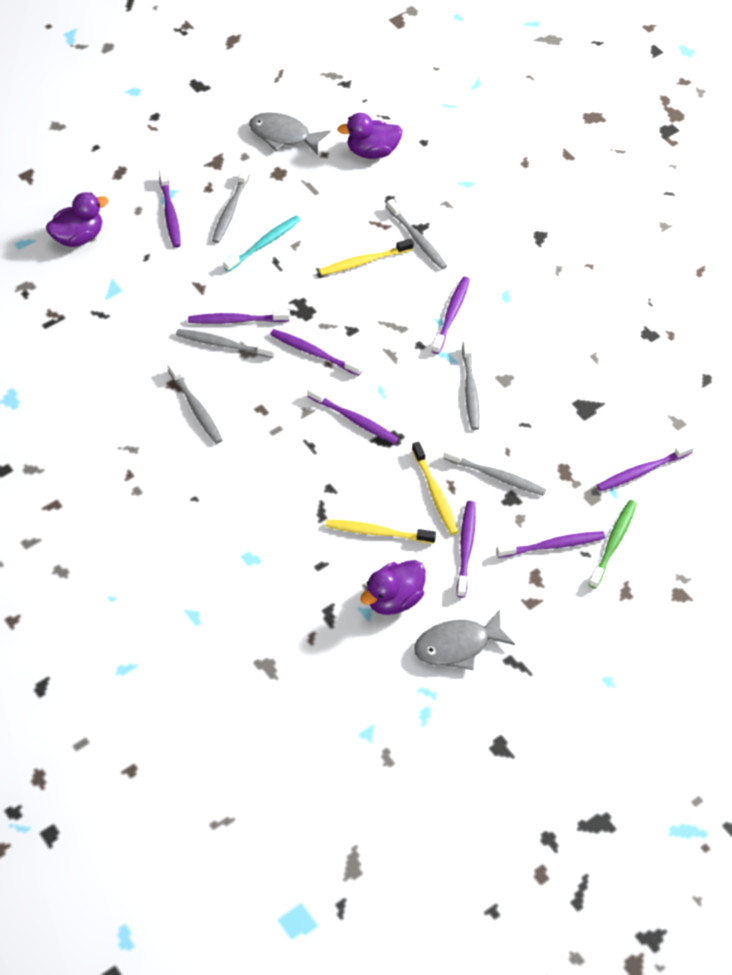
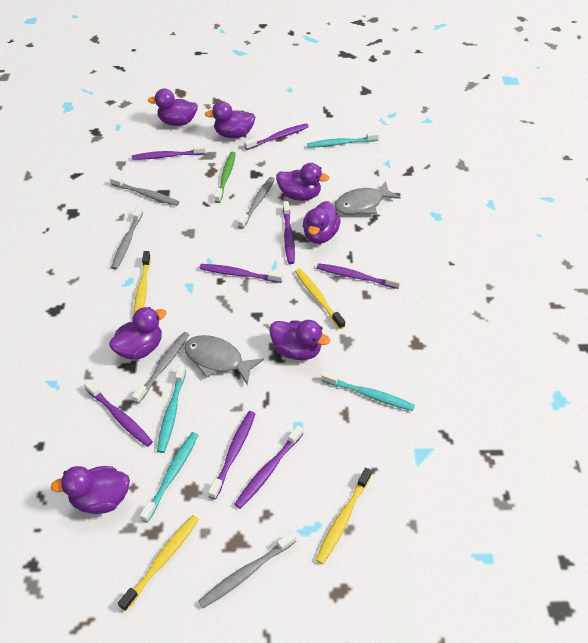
grey toothbrush: [167,362,222,444] [176,329,275,358] [212,167,250,243] [387,199,447,270] [444,448,546,496] [462,340,479,430] = 6 -> [110,176,179,206] [111,207,143,270] [132,332,190,404] [198,531,296,608] [238,177,275,229] = 5
purple duck: [46,192,109,247] [337,113,403,159] [360,560,426,615] = 3 -> [50,466,130,514] [109,307,166,360] [148,89,198,126] [205,101,256,138] [269,320,330,360] [276,163,330,201] [303,201,340,244] = 7
turquoise toothbrush: [223,215,301,272] = 1 -> [140,432,198,523] [157,364,186,453] [307,132,379,148] [321,371,415,411] = 4
yellow toothbrush: [319,239,414,276] [326,519,436,544] [412,442,458,535] = 3 -> [118,515,199,611] [134,251,151,313] [295,268,345,329] [316,468,372,564] = 4

